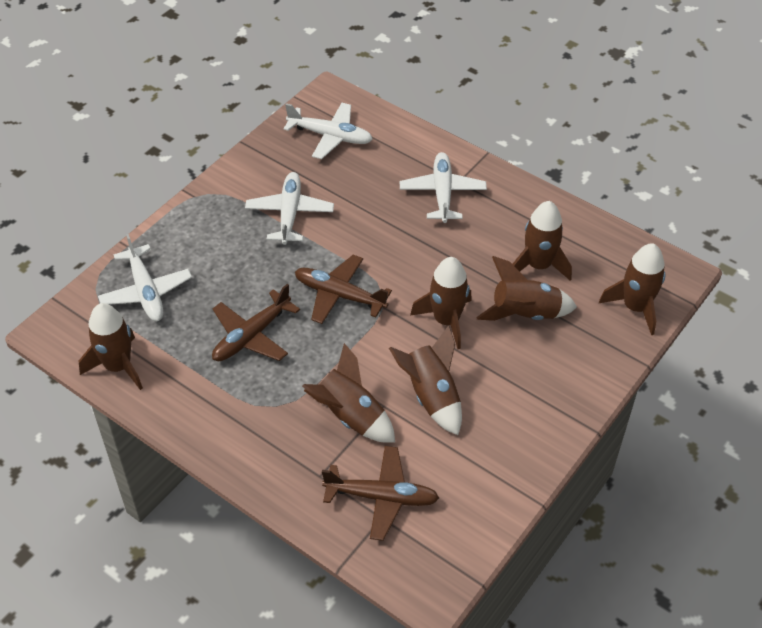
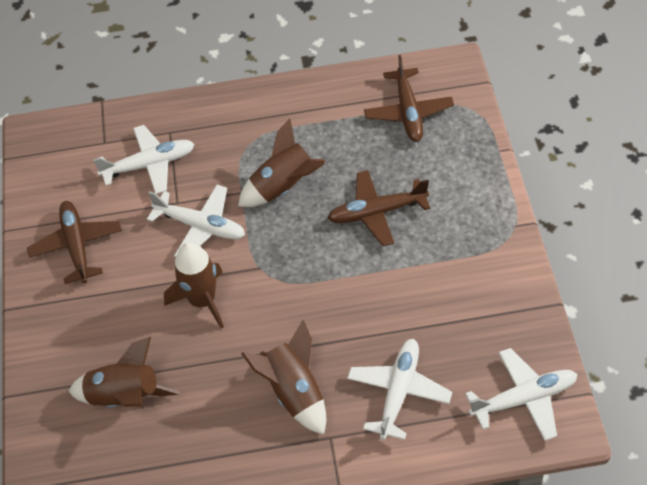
brown rocket: [79,303,143,390] [302,343,395,443] [389,325,462,435] [410,257,472,349] [476,256,577,321] [513,201,572,281] [599,243,666,335] = 7 -> [69,337,180,407] [164,242,224,329] [238,119,325,207] [241,320,326,435] = 4

